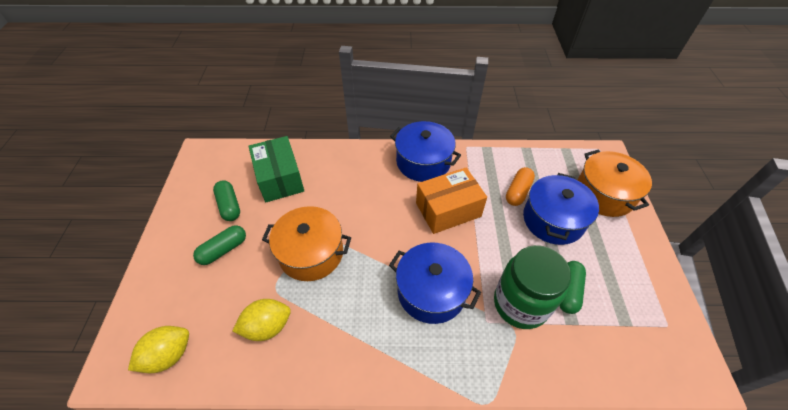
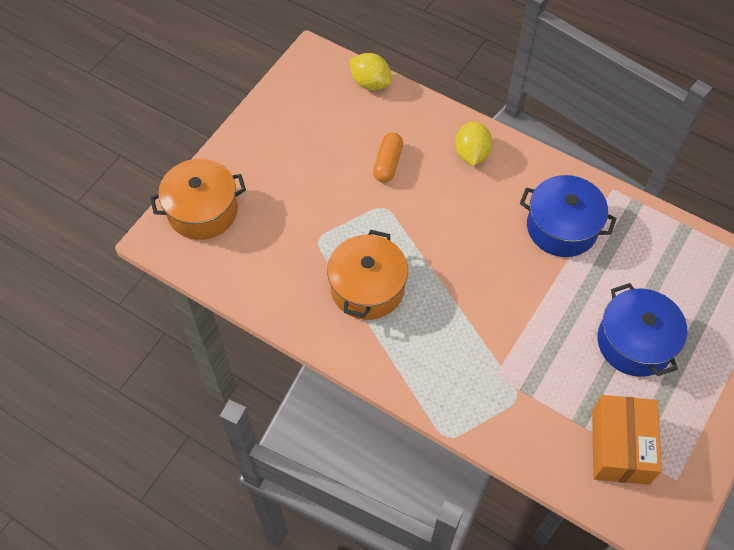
blue pot: [389,243,481,324] [390,121,461,182] [523,173,599,245] = 3 -> [520,175,617,257] [597,283,687,377] = 2
green box: [248,136,304,202] = 1 -> none = 0
green capsule: [193,225,246,265] [213,180,240,221] [559,261,586,314] = 3 -> none = 0
green jar: [494,245,571,329] = 1 -> none = 0

